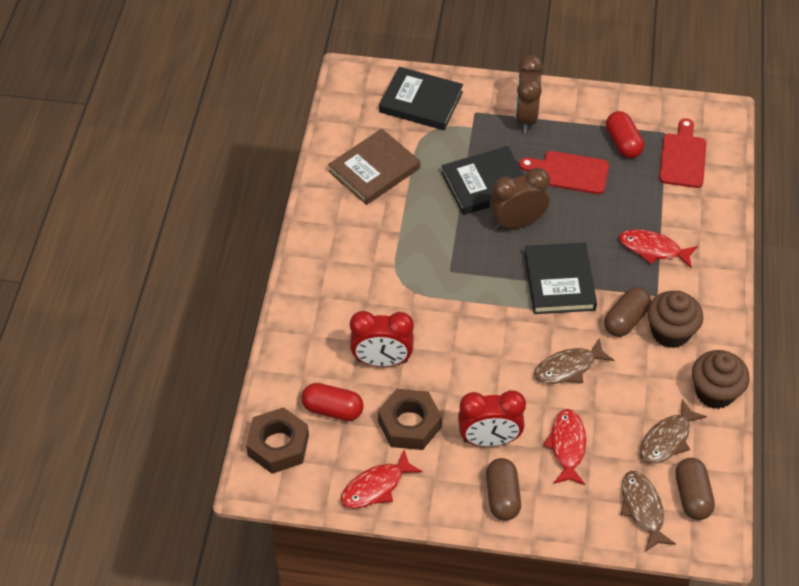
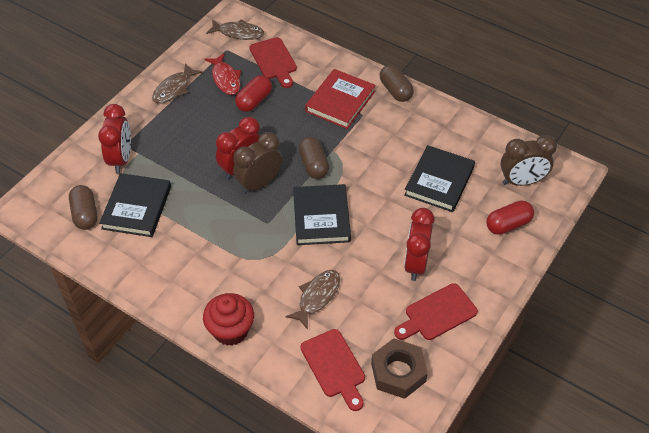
brown book: [328,129,420,205] = 1 -> none = 0
brown cupcake: [647,291,703,348] [692,350,750,409] = 2 -> none = 0
brown nut: [246,407,309,474] [378,389,442,450] = 2 -> [371,338,428,399] = 1
red book: none = 0 -> [305,69,376,129] = 1
red clock: [350,311,414,367] [458,390,526,447] = 2 -> [98,104,131,173] [216,117,260,180] [404,208,435,281] = 3
red cupcake: none = 0 -> [203,293,254,346] = 1
red cutting board: [519,151,609,194] [659,118,706,188] = 2 -> [249,37,297,88] [301,329,365,411] [394,283,478,340] = 3
red fish: [340,450,423,509] [543,409,586,485] [619,229,698,268] = 3 -> [205,53,241,95] = 1

